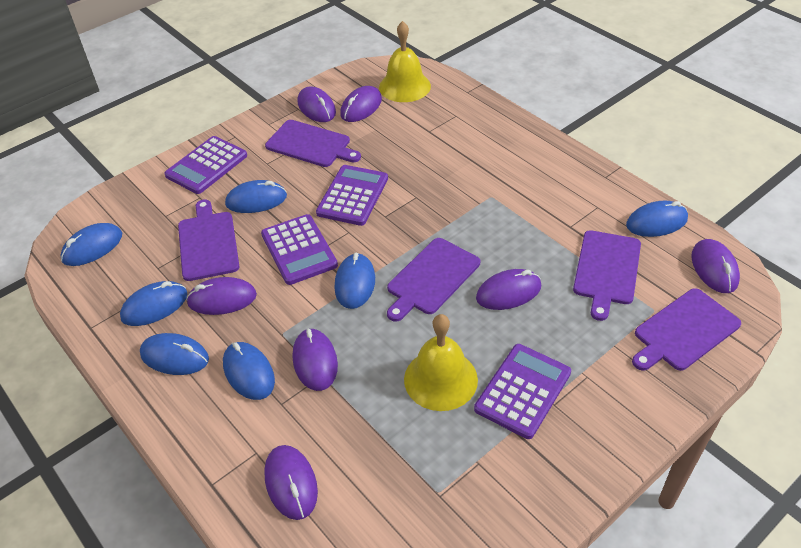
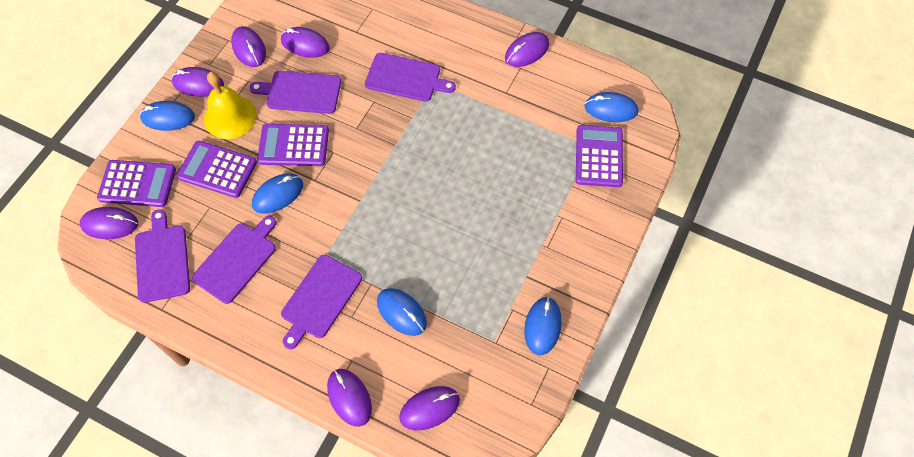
blue mouse: [60,223,122,266] [120,281,187,326] [140,333,209,375] [223,342,275,400] [225,180,287,213] [335,253,375,309] [626,201,688,237] = 7 -> [140,101,195,131] [252,174,303,214] [377,288,427,336] [524,297,562,355] [584,92,638,122] = 5
yellow bell: [379,21,431,102] [404,314,478,411] = 2 -> [204,72,257,139] = 1

